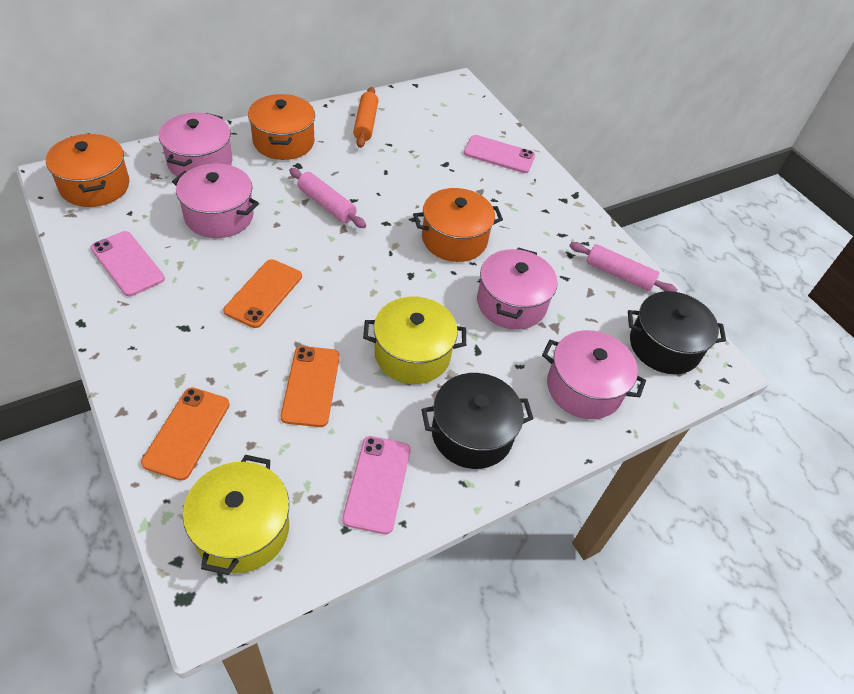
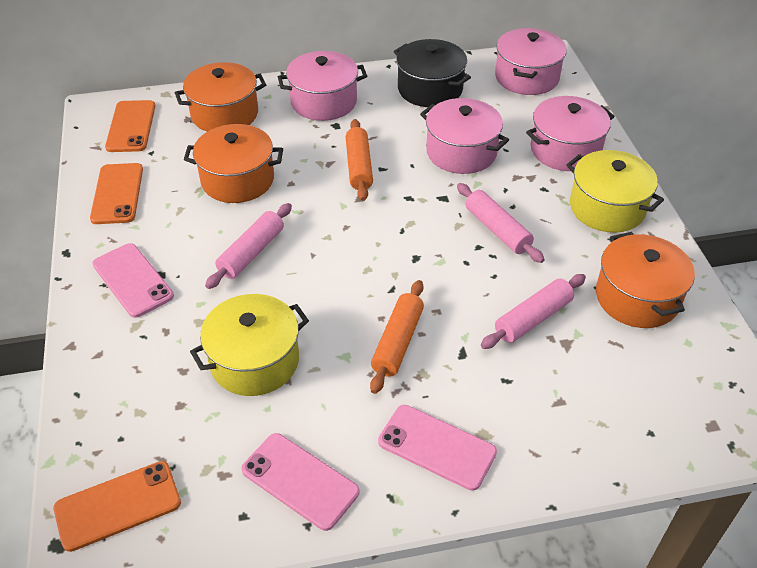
black pot: [421,373,534,469] [628,291,726,374] = 2 -> [394,39,471,107] = 1
orange rolling pin: [353,87,378,148] = 1 -> [346,119,373,201] [370,280,424,394] = 2
pink rolling pin: [289,168,366,228] [569,242,678,292] = 2 -> [205,203,292,289] [457,183,545,263] [481,274,586,349] = 3

